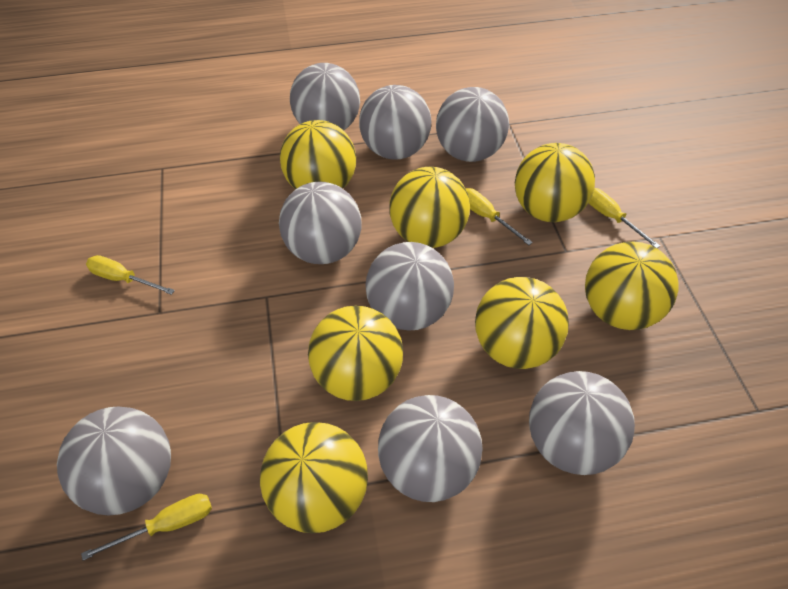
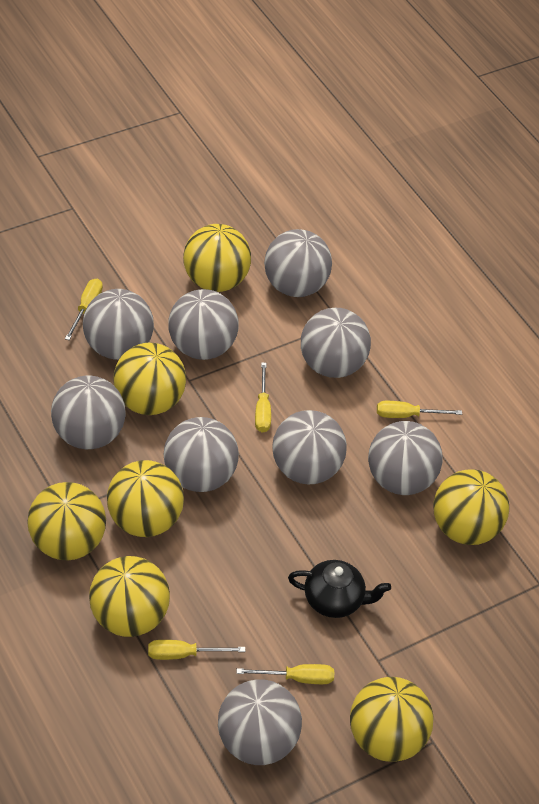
black teapot: none = 0 -> [288,560,391,618] = 1
grey ball: [57,407,171,515] [279,182,361,264] [290,63,360,131] [359,85,431,160] [366,242,454,331] [378,395,483,502] [436,87,509,162] [529,371,635,475] = 8 -> [51,375,126,449] [83,289,154,360] [163,417,239,492] [168,289,239,360] [218,679,302,765] [264,229,332,297] [272,410,347,485] [301,308,371,378] [368,421,443,495] = 9
yellow screwdriver: [81,494,212,561] [86,255,175,295] [465,188,533,245] [589,188,660,248] = 4 -> [65,279,103,340] [148,640,246,660] [237,664,334,684] [255,362,271,433] [377,401,462,418] = 5

